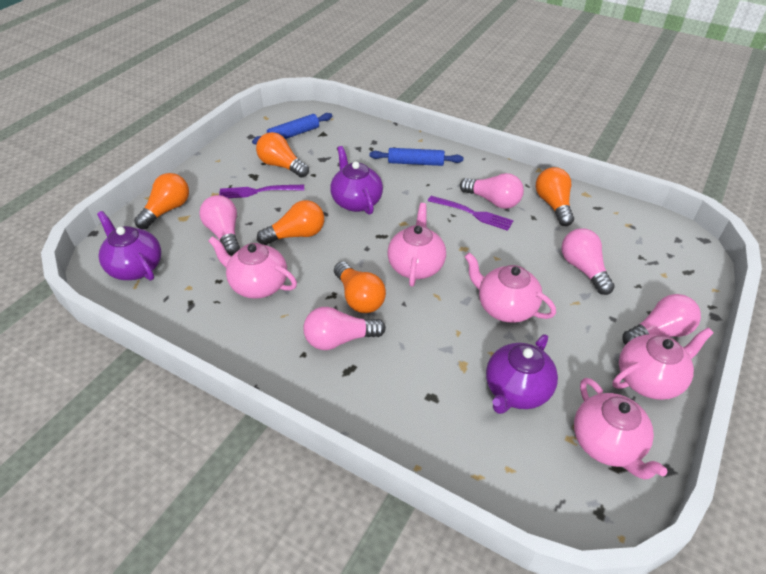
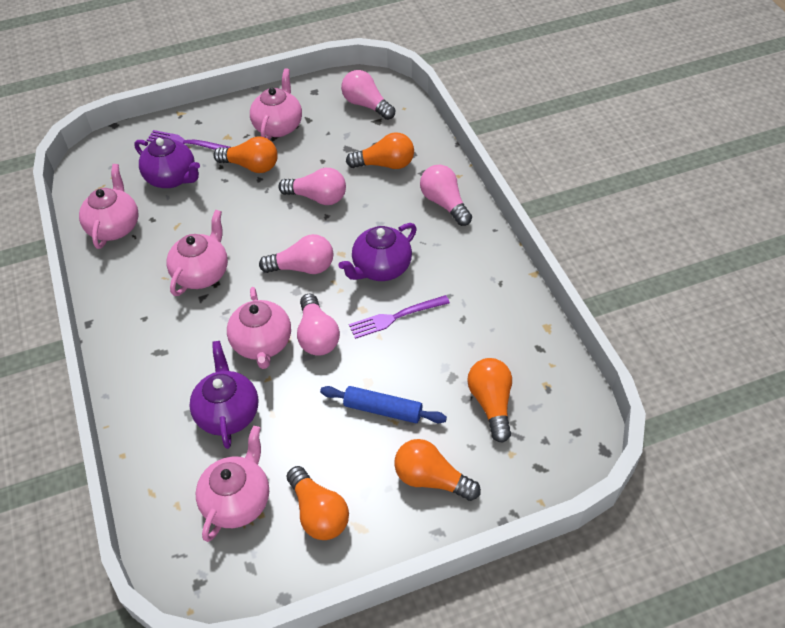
blue rolling pin: [252,113,332,145] [370,148,463,166] = 2 -> [320,386,447,423] = 1

